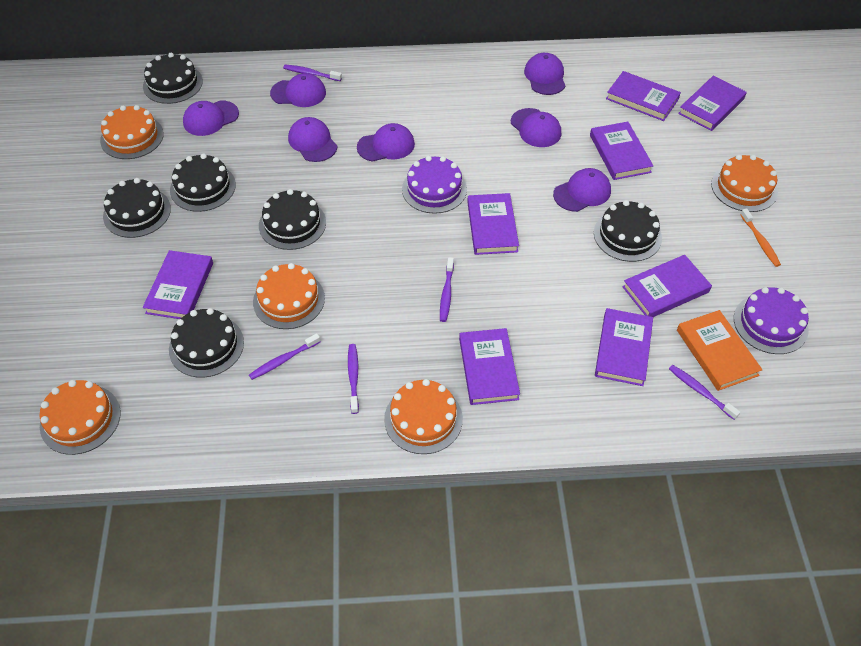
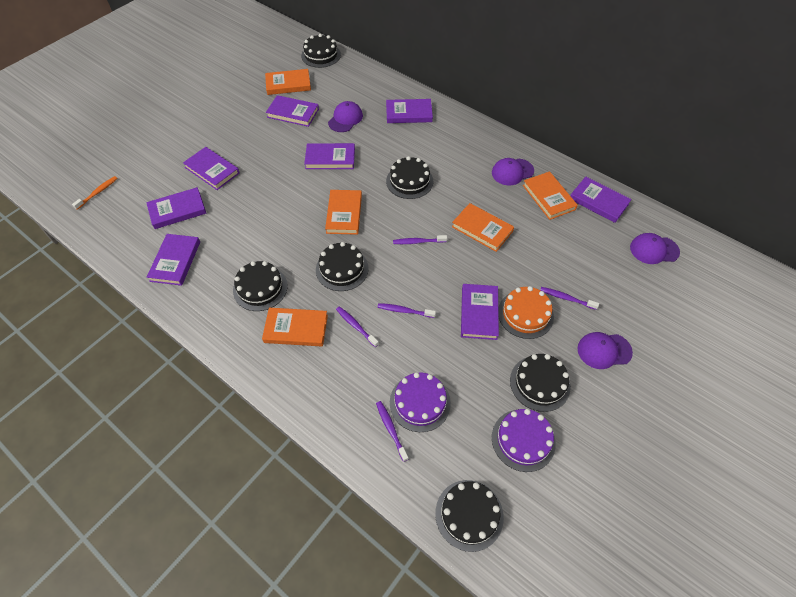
orange book: [677,310,763,391] = 1 -> [262,308,328,346] [265,69,311,95] [325,190,362,235] [452,203,514,252] [523,171,578,220] = 5
orange cake: [39,380,121,455] [100,105,164,159] [253,263,325,329] [384,379,463,454] [711,155,778,212] = 5 -> [498,286,554,339] = 1
purple cap: [183,100,239,136] [270,73,326,107] [288,117,337,162] [357,123,415,162] [511,108,561,147] [524,53,565,95] [553,168,611,212] = 7 -> [328,101,363,132] [492,158,534,185] [577,332,633,369] [630,233,680,264] = 4

